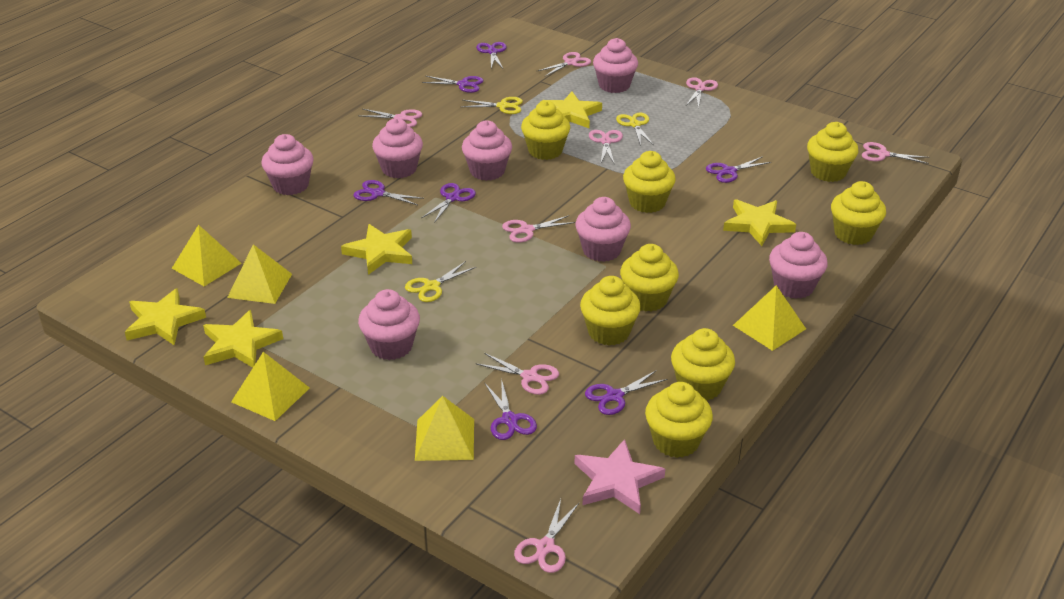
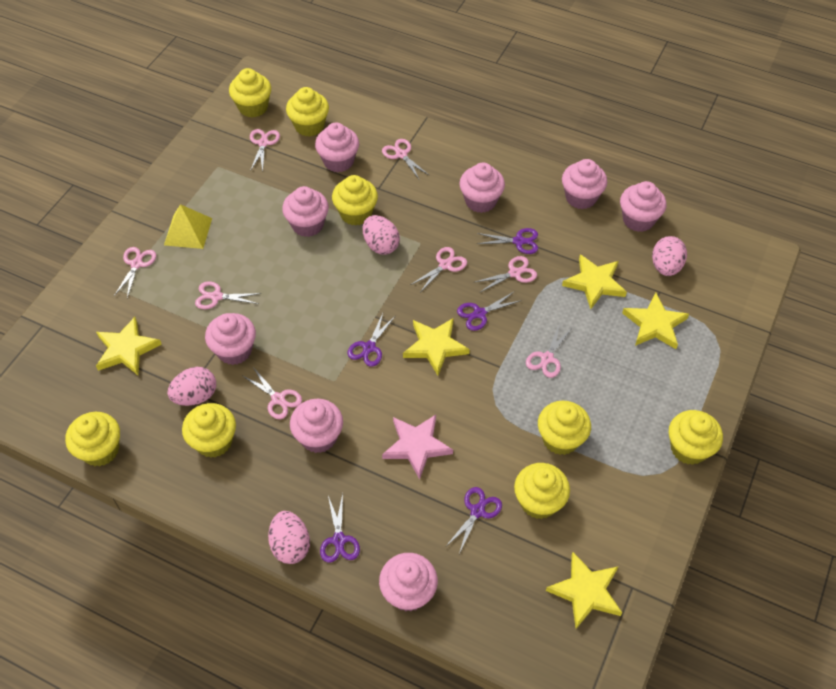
pink cupcake: [261,134,314,195] [358,289,420,360] [372,118,423,178] [462,120,512,181] [575,197,631,262] [593,38,638,93] [769,232,828,299] = 7 -> [205,313,256,365] [282,186,329,237] [290,399,343,453] [315,122,359,172] [379,553,438,612] [459,162,505,213] [562,159,607,209] [620,181,666,232] = 8
pink egg: none = 0 -> [167,367,216,406] [268,511,310,564] [363,215,400,255] [652,236,687,276] = 4
purple scissors: [354,180,424,205] [422,76,484,93] [422,183,476,223] [476,42,507,69] [484,378,537,440] [585,370,667,415] [706,156,771,183] = 7 -> [320,494,360,563] [347,313,395,367] [446,487,502,554] [457,292,519,331] [477,228,538,254] = 5
yellow pyramid: [172,225,241,286] [227,244,292,304] [231,352,310,421] [415,396,474,461] [733,285,806,351] = 5 -> [164,204,212,249] = 1
yellow scissors: [405,261,476,302] [462,97,523,114] [616,113,653,146] = 3 -> none = 0

